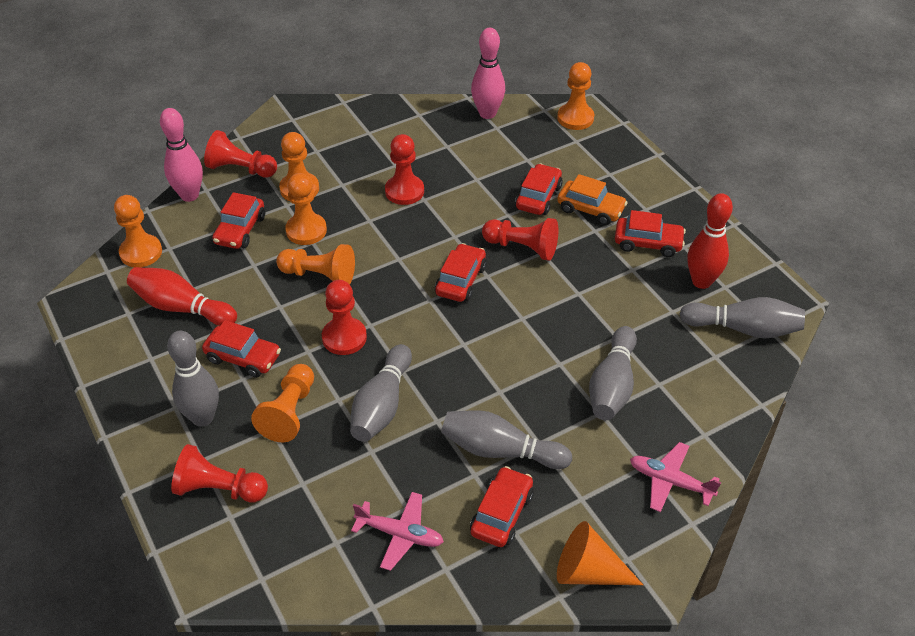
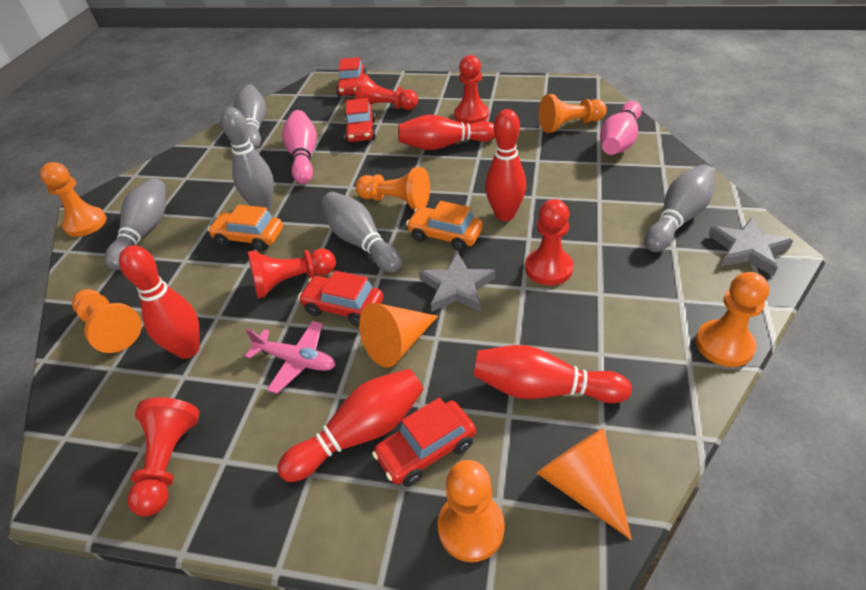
grey star: none = 0 -> [419,252,495,312] [708,217,794,276] = 2
orange car: [557,174,628,225] = 1 -> [208,205,283,251] [406,201,483,251] = 2
orange cone: [557,521,643,585] = 1 -> [359,303,438,368] [536,428,632,540] = 2
pink plane: [351,492,444,571] [630,442,721,512] = 2 -> [245,321,336,394] = 1
red bowling pin: [127,267,237,326] [688,193,733,289] = 2 -> [119,245,200,359] [277,369,424,482] [398,115,495,150] [474,345,632,403] [485,109,526,221] = 5
red car: [202,320,281,378] [212,192,265,249] [435,243,487,302] [470,466,534,547] [515,164,563,215] [615,210,686,257] = 6 -> [298,271,383,327] [336,57,367,97] [344,98,376,143] [372,398,476,487] = 4

